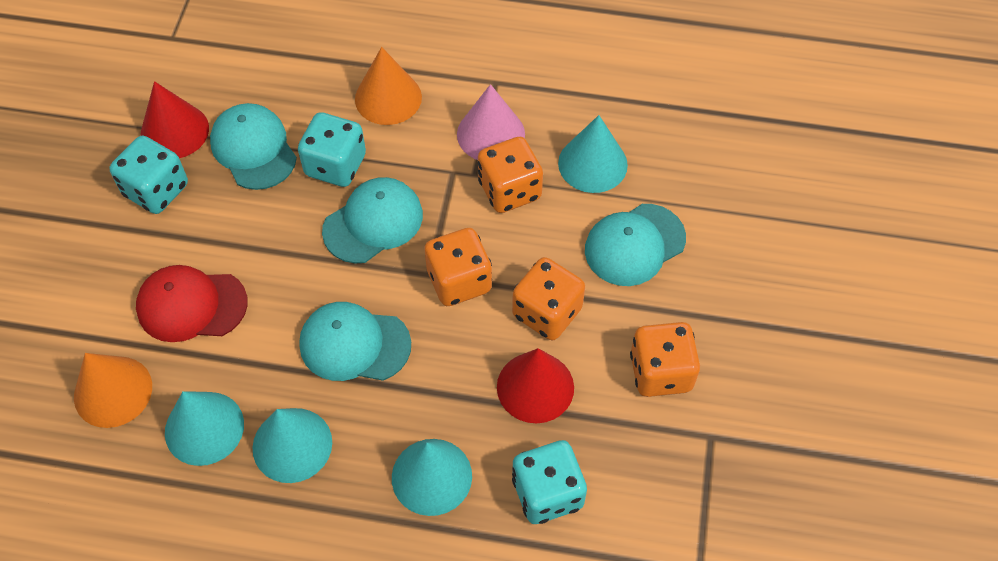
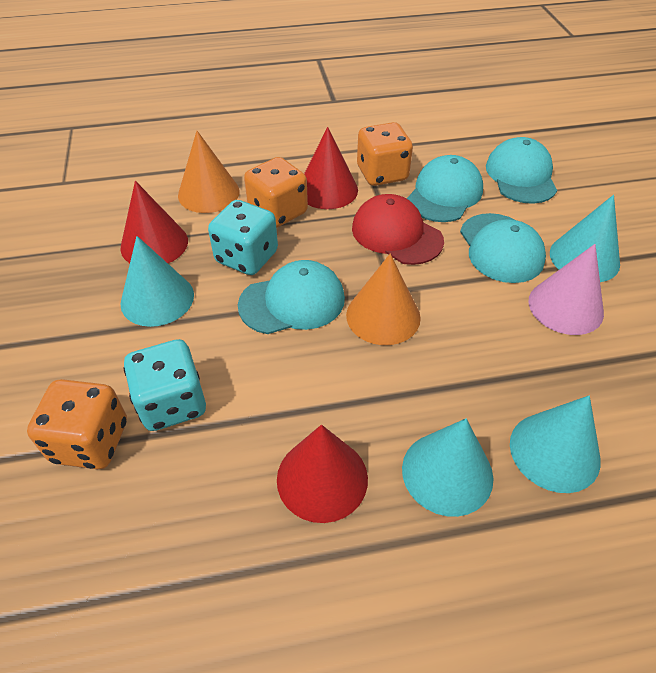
orange dice: [424,228,492,306] [478,137,543,213] [512,257,585,340] [630,322,700,397] = 4 -> [27,379,127,469] [244,157,308,228] [357,122,413,186] = 3
red cone: [141,81,209,158] [497,348,574,423] = 2 -> [120,181,188,263] [277,425,368,523] [304,127,358,209] = 3
turquoise dice: [109,136,188,214] [298,112,366,187] [512,440,587,524] = 3 -> [123,339,206,431] [208,200,278,275] = 2

